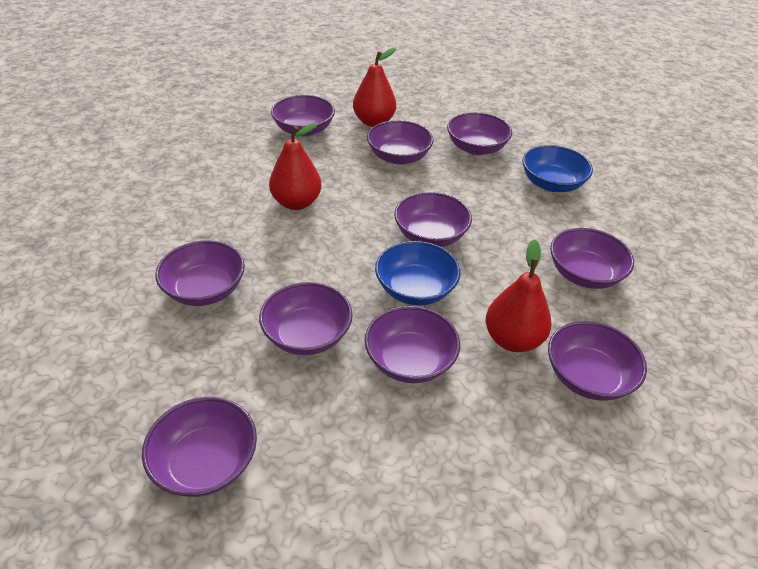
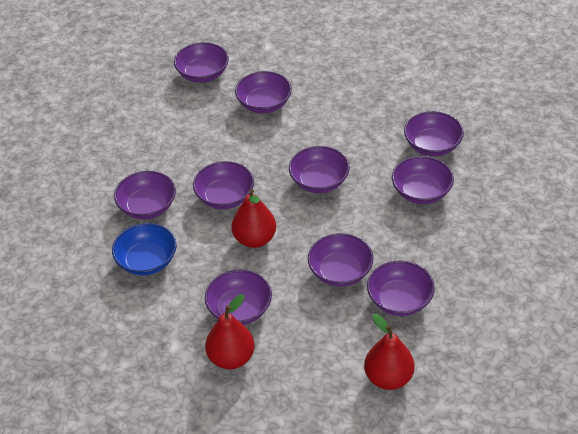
blue bowl: [375,241,460,305] [522,145,593,192] = 2 -> [112,223,177,276] = 1

